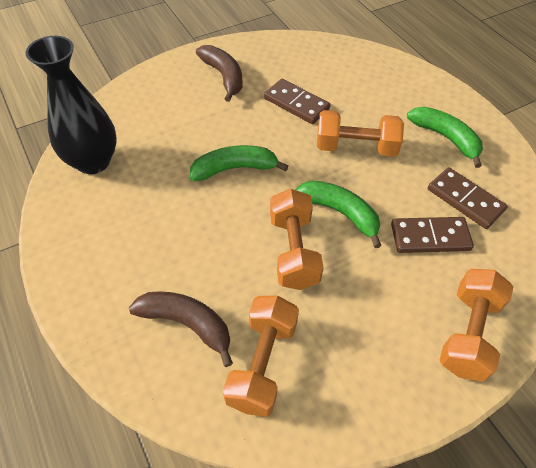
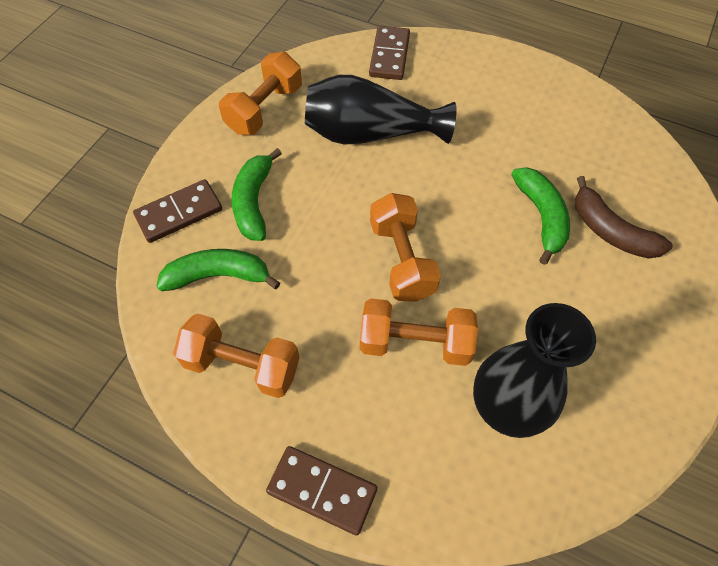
black vase: [26,36,117,174] = 1 -> [305,75,457,145] [473,303,596,438] = 2
brown banana: [129,291,233,367] [196,45,243,102] = 2 -> [575,176,673,259] = 1

